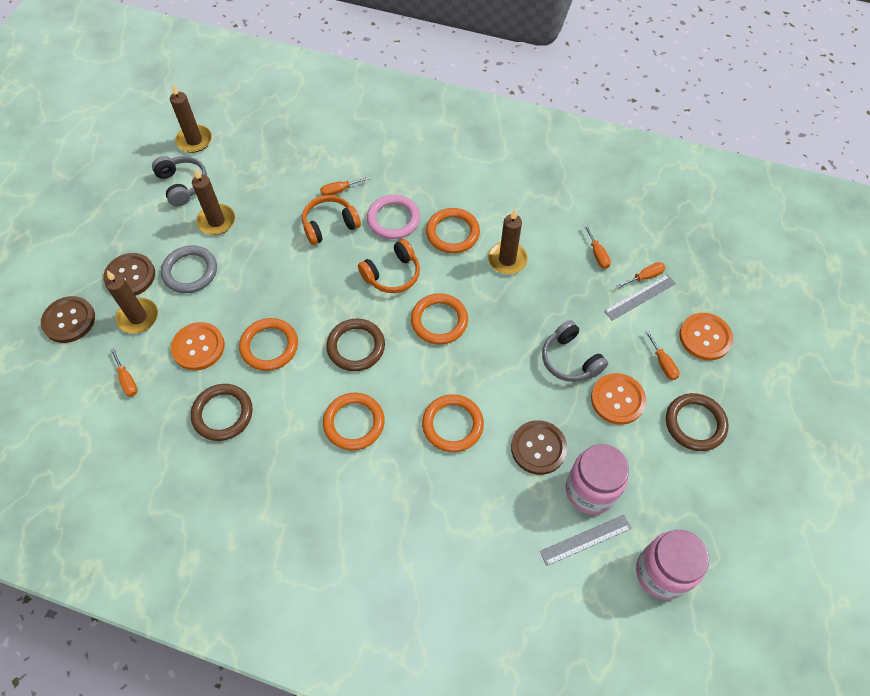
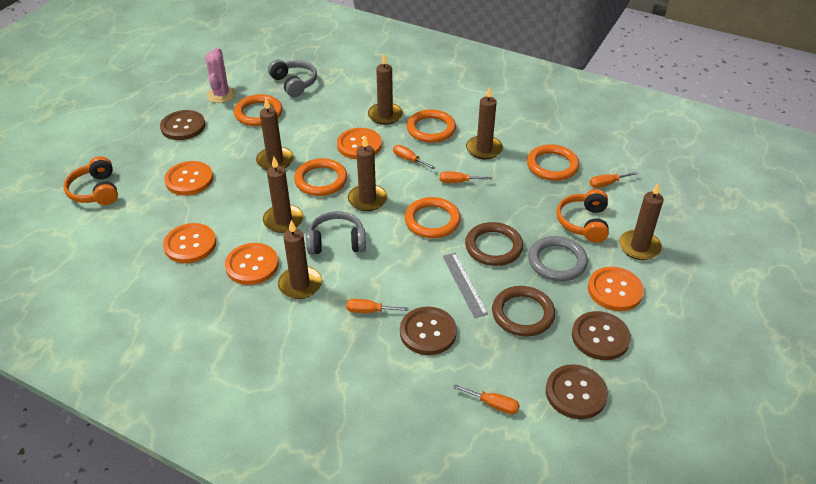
brown button: [41,296,95,343] [103,253,155,296] [511,420,567,475] = 3 -> [160,110,205,140] [400,307,457,355] [546,364,608,419] [572,311,631,360] = 4
brown candle: [105,271,158,334] [170,85,212,153] [192,168,235,235] [488,209,528,274] = 4 -> [256,98,294,170] [263,157,303,233] [278,220,322,299] [348,136,387,211] [368,54,403,125] [466,86,503,159] [619,182,663,260] = 7
brown ring: [191,384,253,441] [326,318,385,371] [666,393,729,451] = 3 -> [465,222,523,266] [492,286,555,337] = 2
grey ruler: [540,515,632,566] [604,274,676,321] = 2 -> [442,253,488,318] = 1
orange button: [171,322,225,371] [591,373,646,425] [679,313,733,360] = 3 -> [163,223,216,263] [164,161,213,196] [225,243,279,285] [337,128,382,159] [588,267,644,311] = 5
pink cactus: none = 0 -> [205,48,236,103] = 1
pink jar: [566,444,629,515] [636,530,709,600] = 2 -> none = 0
pink ring: [367,195,420,239] = 1 -> none = 0

